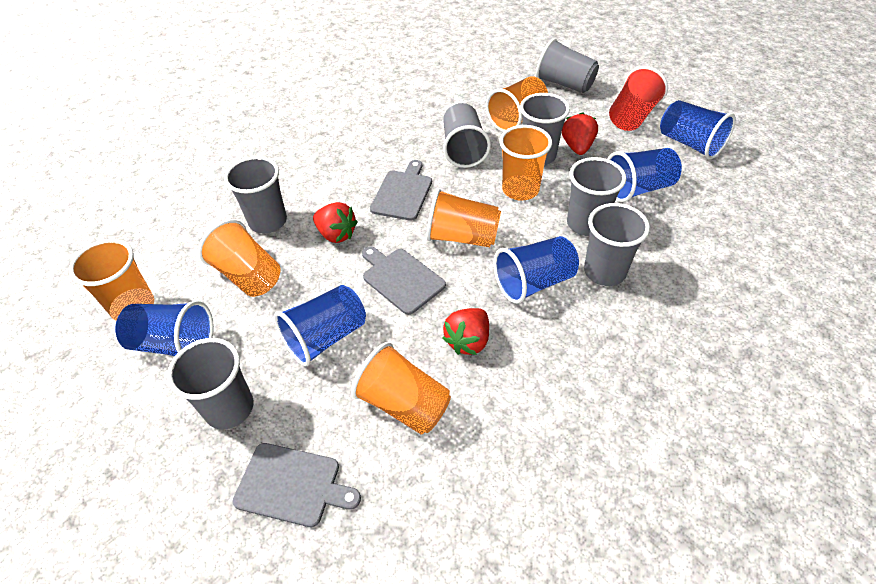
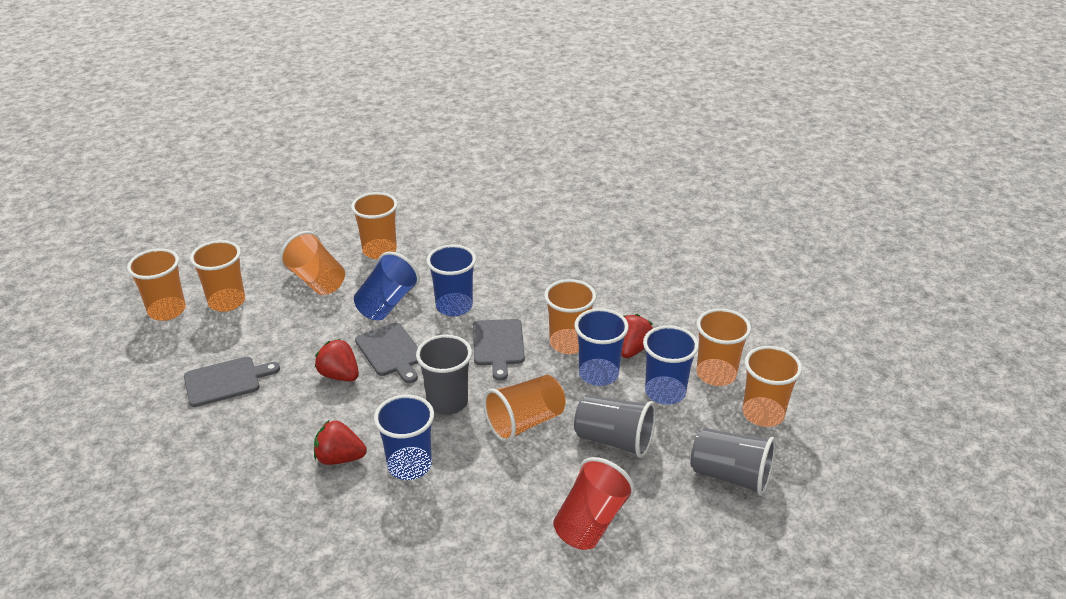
grey cup: [167,338,254,429] [224,156,287,233] [443,103,491,168] [520,93,570,165] [536,38,599,93] [567,157,626,236] [584,203,650,286] = 7 -> [416,335,472,415] [574,395,656,458] [691,428,776,496] = 3
orange cup: [69,239,154,321] [198,219,280,297] [351,342,451,434] [427,189,501,247] [486,76,548,132] [499,125,552,201] = 6 -> [127,249,186,321] [190,240,245,312] [280,231,345,295] [351,192,398,259] [483,375,566,442] [544,279,596,354] [697,308,751,386] [743,346,802,427] = 8

